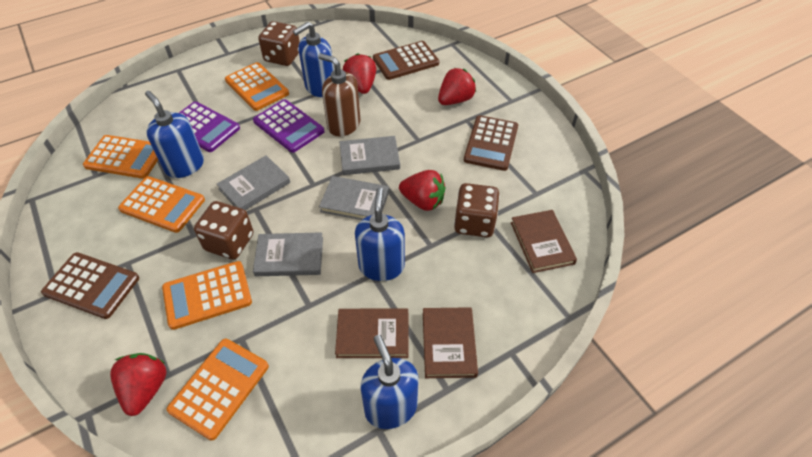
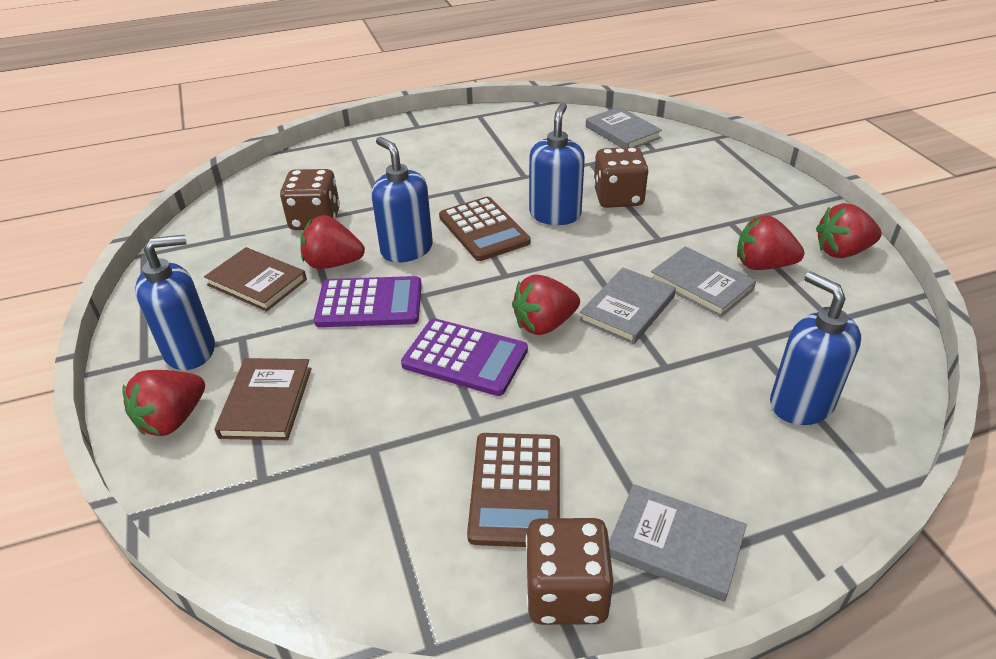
brown book: [335,309,409,358] [423,307,478,378] [511,210,577,273] = 3 -> [204,247,307,312] [214,358,312,440] = 2
brown calculator: [41,252,139,319] [373,41,439,80] [464,115,518,171] = 3 -> [439,197,530,261] [467,433,560,547] = 2
brown soap dispenser: [318,53,360,136] = 1 -> none = 0
orange calculator: [83,135,158,179] [118,176,205,233] [162,261,252,330] [166,339,269,440] [225,62,289,111] = 5 -> none = 0
red strawberry: [110,353,167,416] [343,53,376,94] [399,170,445,211] [438,68,476,105] = 4 -> [122,370,205,436] [300,215,365,269] [512,274,580,335] [737,215,804,270] [816,203,882,258] = 5

